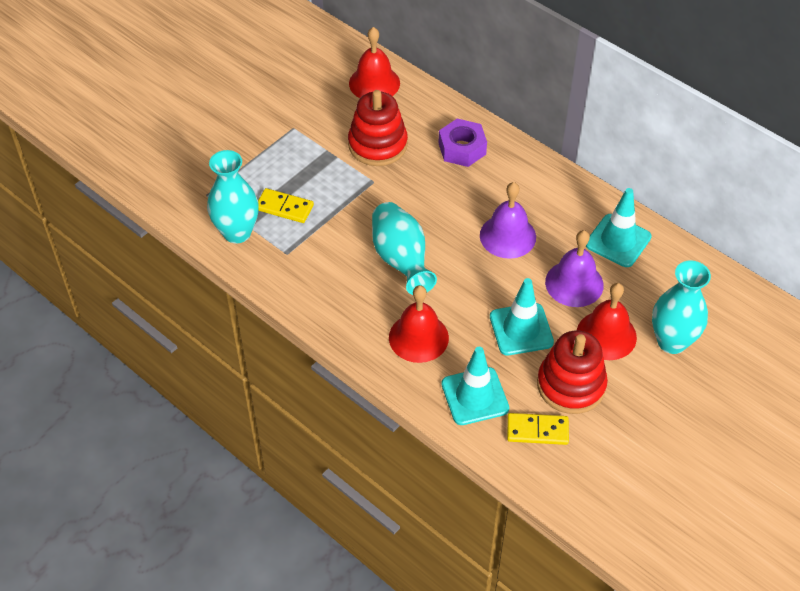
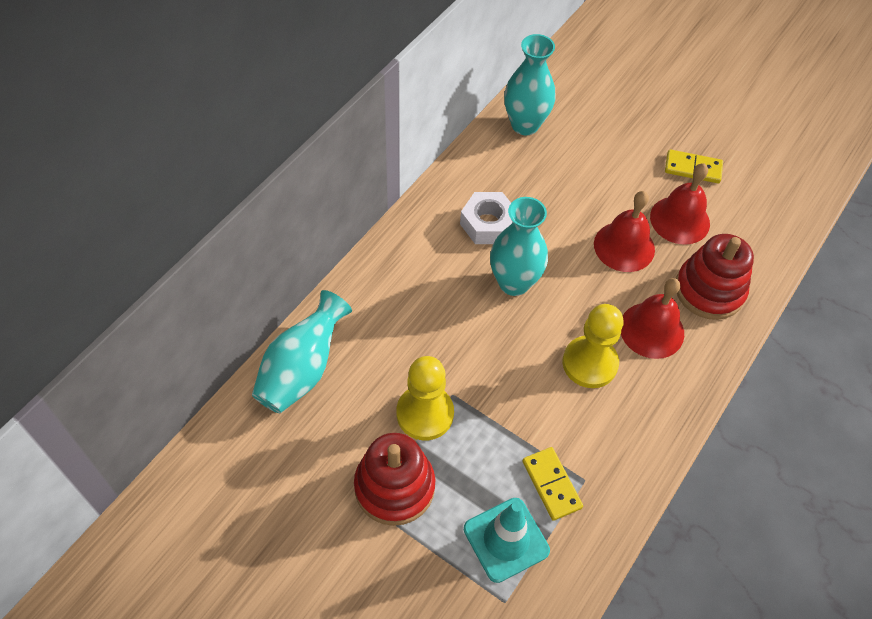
purple bell: [480,182,536,259] [545,230,604,307] = 2 -> none = 0
purple nut: [439,119,487,167] = 1 -> none = 0
turquoise traffic cone: [441,347,509,425] [490,278,554,355] [586,188,652,267] = 3 -> [464,498,550,583] = 1
white nut: none = 0 -> [460,192,513,244] = 1
yellow pawn: none = 0 -> [397,356,454,440] [563,304,624,388] = 2

